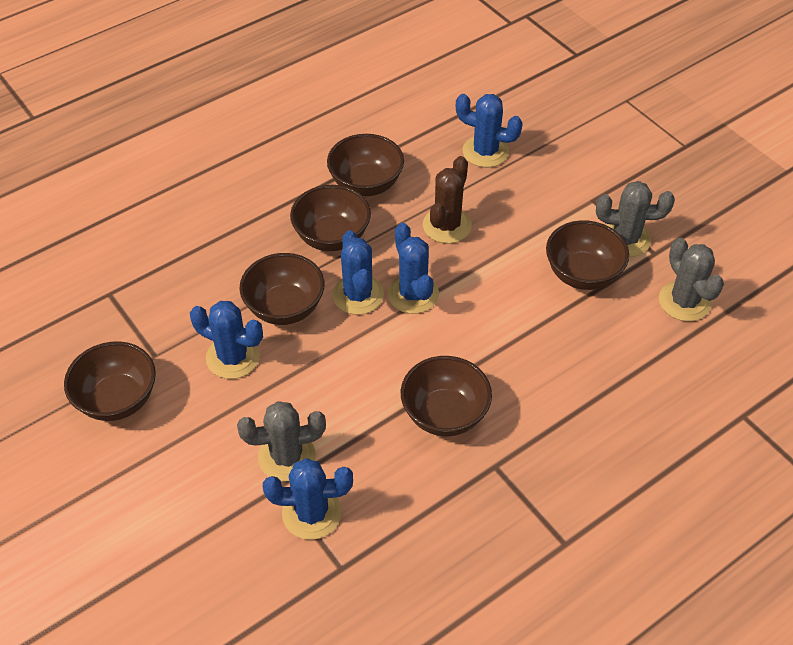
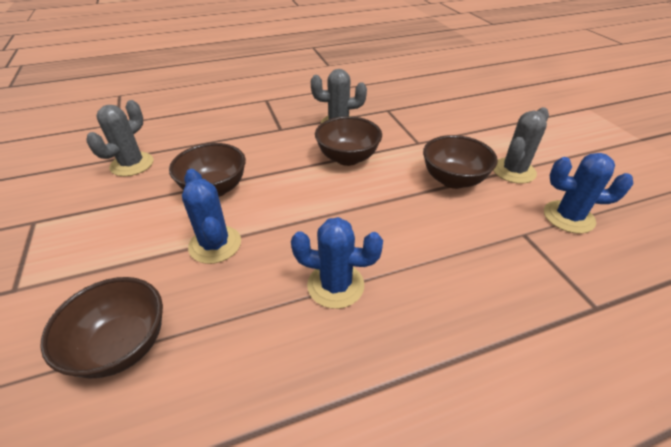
blue cactus: [190,301,263,379] [263,458,353,540] [332,230,384,315] [387,223,439,314] [456,94,523,167] = 5 -> [182,169,241,264] [291,217,383,309] [544,153,633,234] = 3
brown bowl: [64,342,156,421] [239,253,324,325] [290,185,371,251] [327,134,404,196] [401,356,492,436] [546,220,629,290] = 6 -> [40,277,163,379] [169,143,246,197] [315,116,382,166] [423,135,498,189] = 4
brown cactus: [423,156,472,243] = 1 -> none = 0

